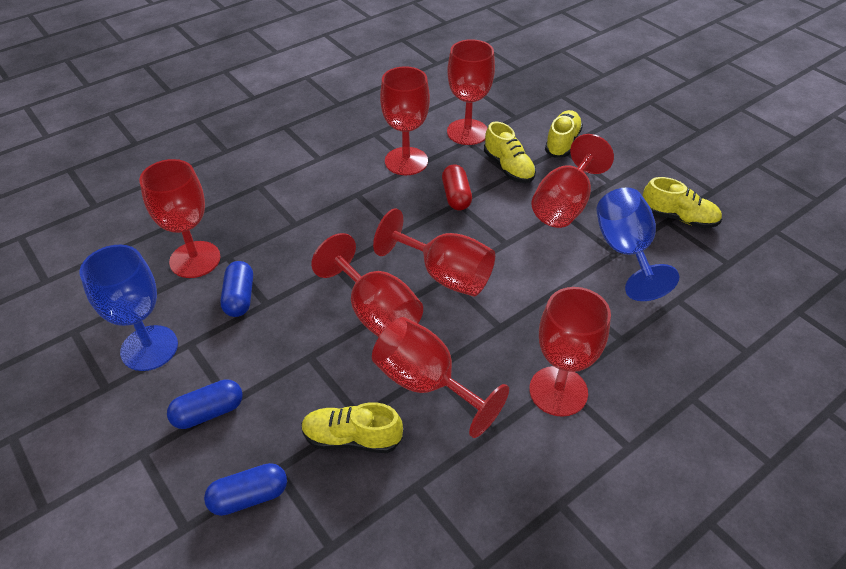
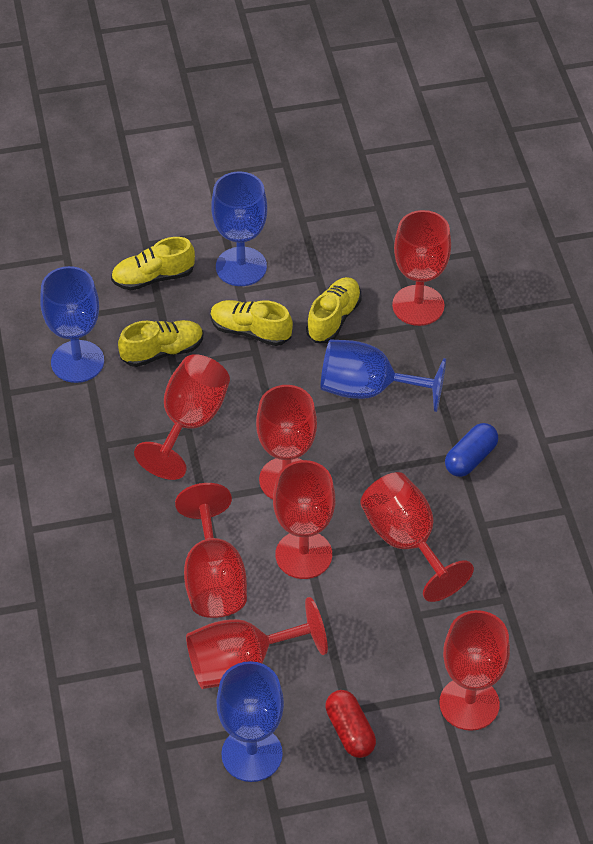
blue capsule: [167,379,243,429] [204,463,287,516] [220,261,253,317] = 3 -> [445,423,498,477] = 1
blue goblet: [80,245,178,371] [596,187,679,301] = 2 -> [40,266,104,383] [211,172,267,286] [216,661,284,782] [321,339,446,412] = 4

